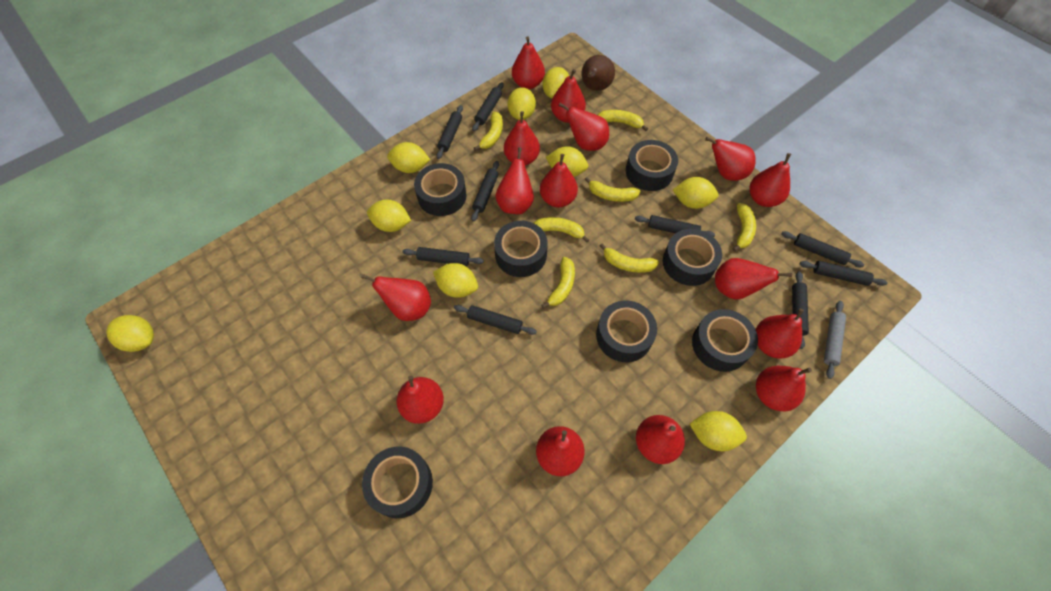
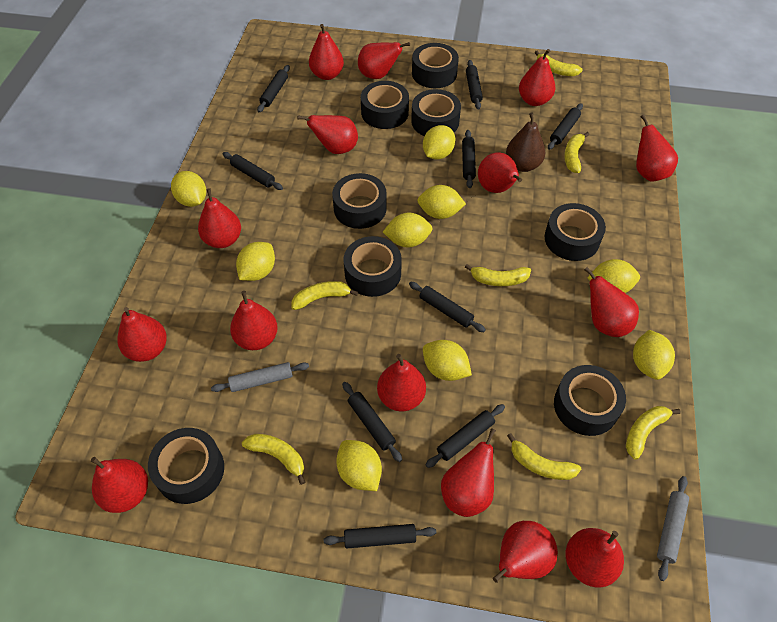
black tape: [362,446,433,518] [414,163,467,216] [494,221,548,277] [596,301,657,362] [626,140,678,191] [663,229,722,286] [692,309,758,372] = 7 -> [148,428,224,504] [332,173,387,229] [344,236,402,297] [361,81,409,129] [411,89,461,136] [412,43,459,88] [545,203,606,261] [554,365,626,436] = 8
grey rolling pin: [824,301,846,379] = 1 -> [211,362,309,392] [657,476,689,581] = 2

